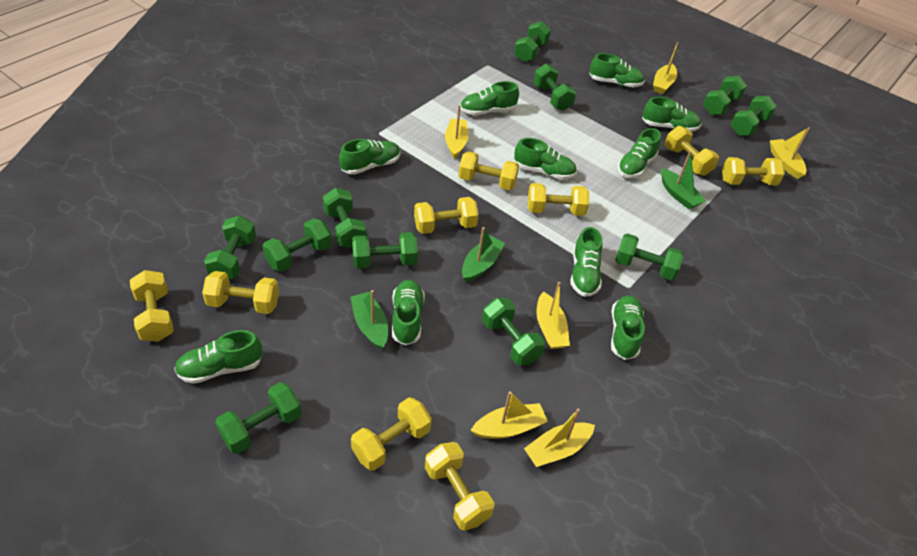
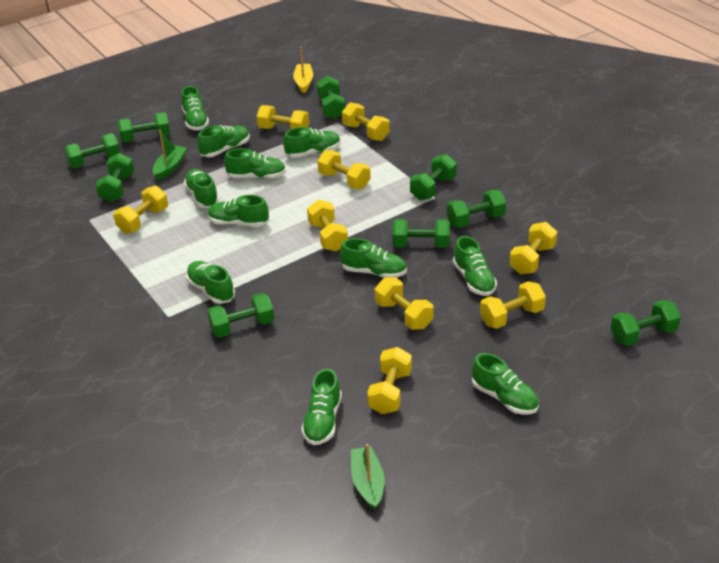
green boat: [350,290,388,350] [462,227,505,282] [661,151,706,209] = 3 -> [153,130,187,180] [351,444,385,510] = 2
green dumbbell: [204,216,256,279] [215,382,302,454] [262,218,332,272] [323,188,366,248] [352,232,418,269] [482,298,545,365] [514,21,551,62] [533,64,576,111] [615,234,684,281] [703,76,747,115] [731,96,777,136] = 11 -> [64,133,120,168] [96,153,134,202] [118,112,170,142] [207,293,274,338] [317,76,345,119] [392,219,450,247] [410,154,457,200] [447,190,506,228] [611,300,681,346] = 9
green shoe: [174,330,262,384] [339,139,400,175] [392,280,425,346] [460,81,519,115] [514,138,577,180] [570,227,603,297] [589,53,645,87] [611,296,645,360] [618,128,661,178] [642,97,701,132] = 10 -> [181,86,209,131] [184,169,219,208] [186,261,235,304] [197,125,250,157] [208,195,269,227] [224,148,286,179] [283,127,341,158] [301,368,342,445] [340,238,407,278] [453,236,497,296] [472,353,539,415] = 11
yellow boat: [445,105,469,159] [470,391,548,439] [524,408,595,467] [537,282,570,349] [653,42,678,94] [770,127,810,179] = 6 -> [293,46,313,93] = 1

